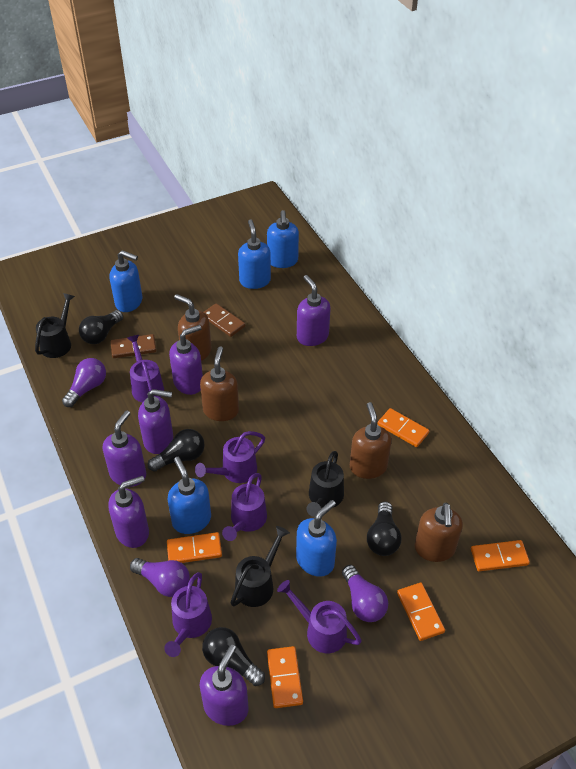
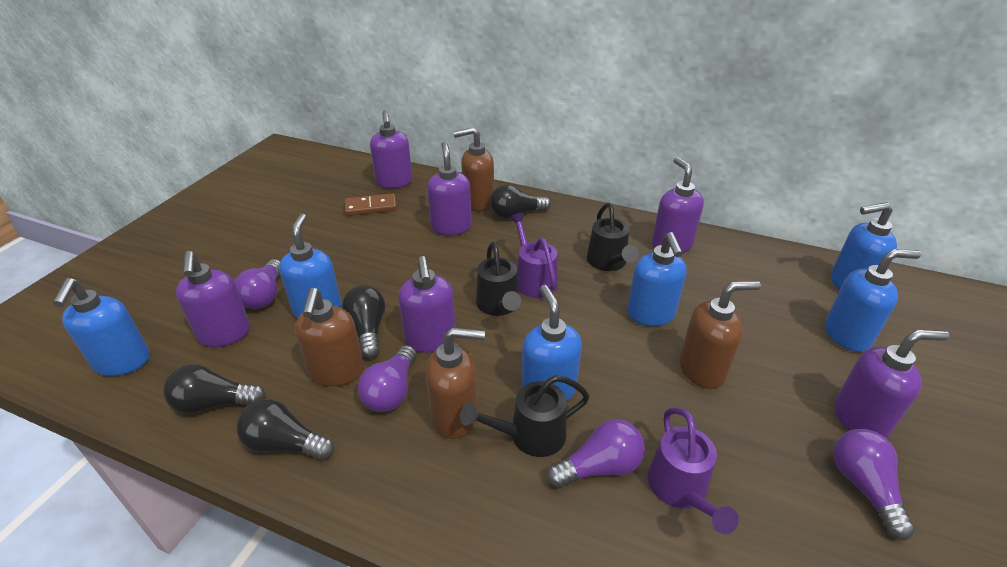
blue soap dispenser: [110,250,142,312] [168,457,211,534] [238,219,271,289] [267,210,299,268] [296,500,337,577] = 5 -> [53,278,150,376] [279,214,342,319] [521,285,582,401] [627,232,687,326] [825,249,921,352] [831,202,897,290] = 6
brown domino: [111,334,156,358] [204,303,245,337] = 2 -> [345,193,397,216] = 1
orange domino: [167,532,222,563] [267,646,303,708] [378,408,429,447] [397,583,445,641] [471,540,530,571] = 5 -> none = 0
purple light bulb: [62,358,106,407] [130,558,190,597] [342,565,388,622] = 3 -> [234,259,281,309] [358,345,417,412] [547,419,645,488] [833,429,915,540] = 4
purple watering can: [127,335,164,403] [164,572,212,657] [195,431,265,483] [222,473,267,541] [277,580,362,653] = 5 -> [509,213,558,298] [648,407,739,534] = 2

